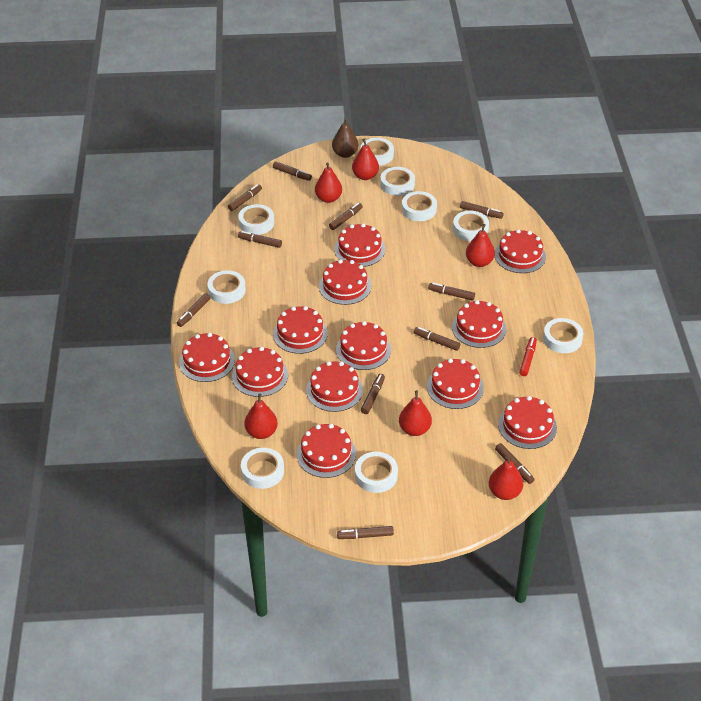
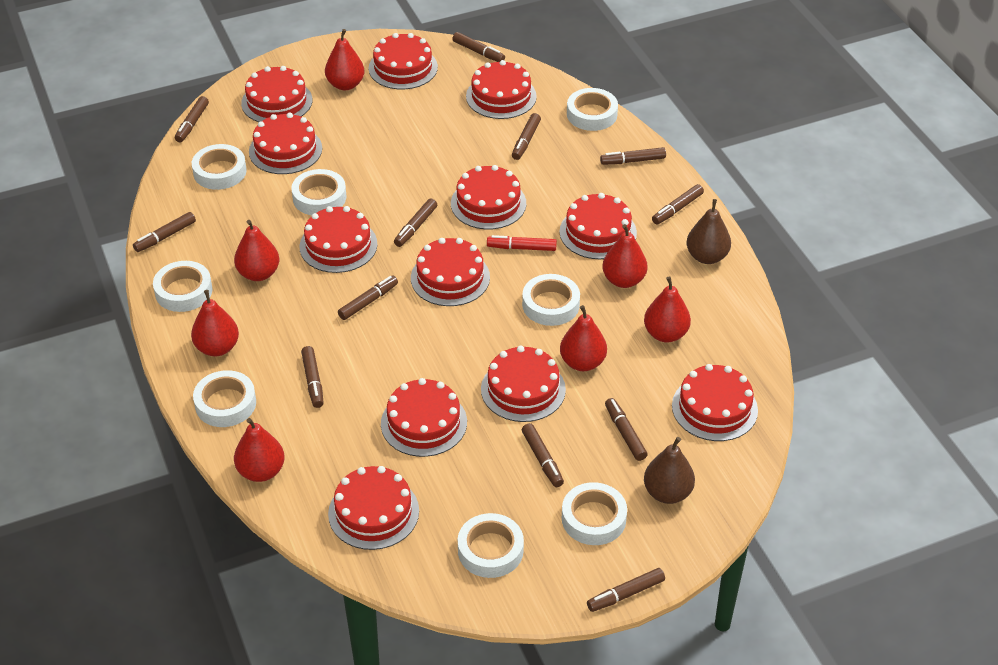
brown marker: [177,293,211,327] [228,184,262,211] [238,231,282,248] [273,161,312,181] [329,203,363,230] [337,526,394,539] [361,374,385,414] [414,327,460,351] [428,283,475,301] [460,201,504,219] [495,443,535,484] = 11 -> [133,212,196,252] [175,96,209,143] [301,346,324,408] [338,276,398,320] [394,199,437,247] [452,32,505,62] [512,113,541,160] [522,423,564,487] [587,568,665,612] [600,147,666,165] [605,398,648,461] [652,184,704,225] = 12
brown pear: [332,118,358,158] = 1 -> [644,437,695,504] [687,199,731,264] = 2
red pear: [244,393,278,439] [315,163,342,203] [352,139,379,180] [399,390,432,436] [466,224,495,267] [489,456,523,500] = 6 -> [191,290,239,356] [234,220,279,281] [234,418,285,482] [325,29,364,90] [560,305,607,371] [602,224,648,288] [644,276,691,342] = 7
white tape: [207,271,246,304] [238,204,274,235] [241,448,284,489] [355,452,398,493] [360,138,394,166] [380,167,415,196] [402,191,437,221] [453,211,489,241] [543,318,583,353] = 9 -> [153,261,213,312] [192,144,247,190] [193,370,256,427] [291,169,346,215] [458,513,524,578] [522,274,580,326] [562,482,627,545] [567,88,618,131] = 8

